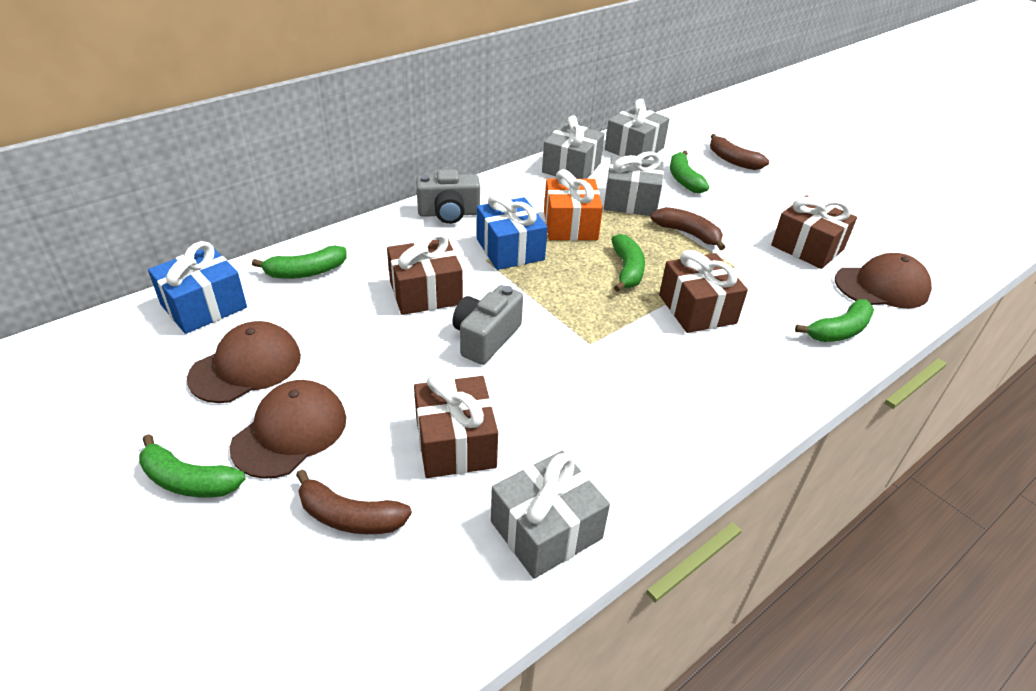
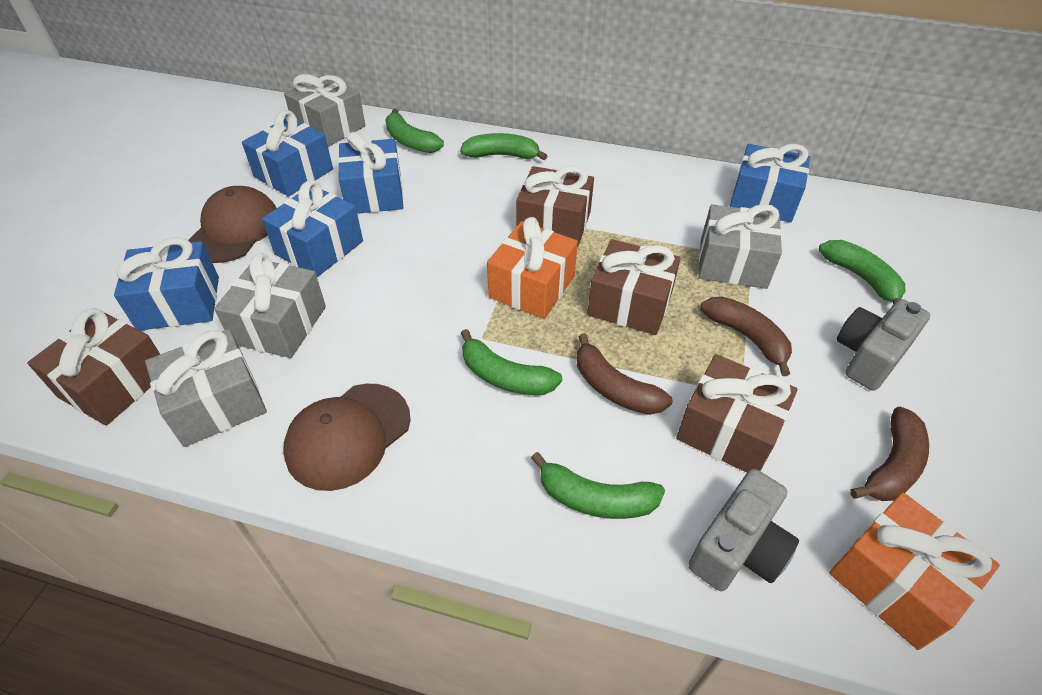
blue gift: [148,241,247,334] [477,193,548,270] = 2 -> [114,237,219,331] [242,110,333,196] [262,180,363,277] [338,132,403,214] [729,144,810,223] = 5
brown cap: [187,321,301,403] [230,380,346,479] [835,253,932,308] = 3 -> [188,186,276,263] [283,384,411,491] = 2
orange gift: [544,169,603,241] = 1 -> [487,217,578,319] [829,492,1000,650] = 2

